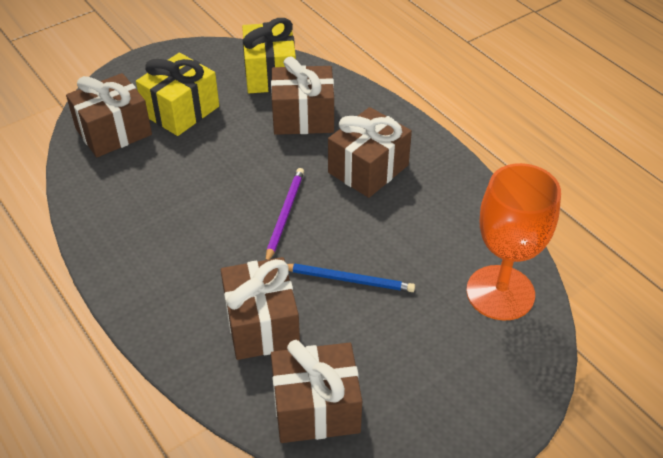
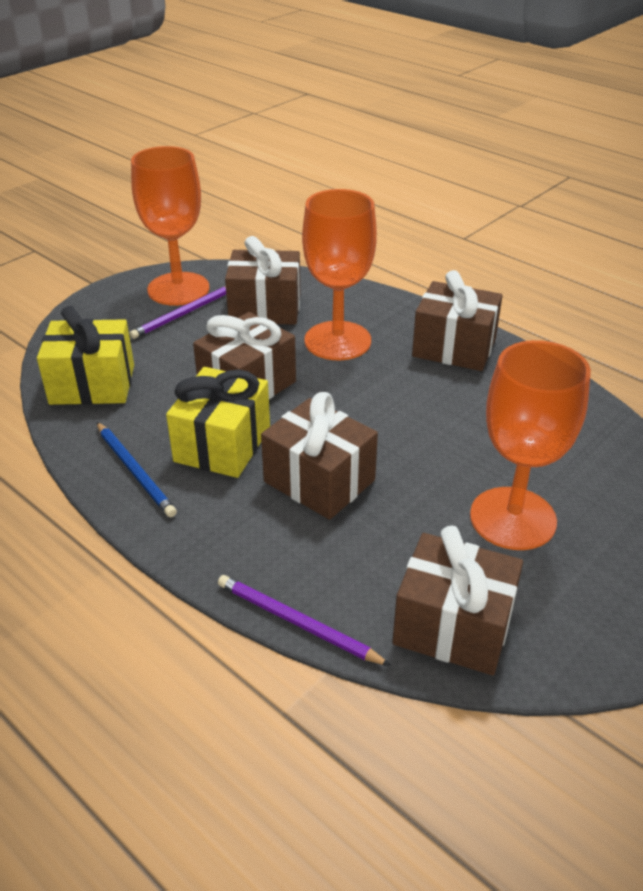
orange goblet: [466,163,561,321] = 1 -> [131,146,210,306] [302,189,377,360] [470,340,591,550] = 3
purple pencil: [266,168,304,260] = 1 -> [129,286,226,339] [218,575,391,666] = 2

